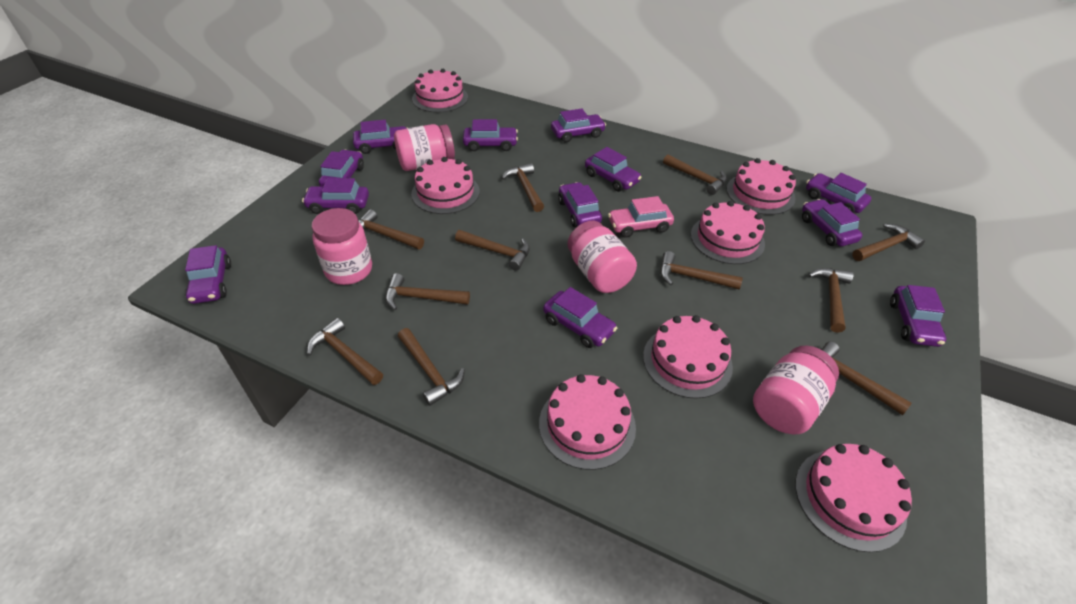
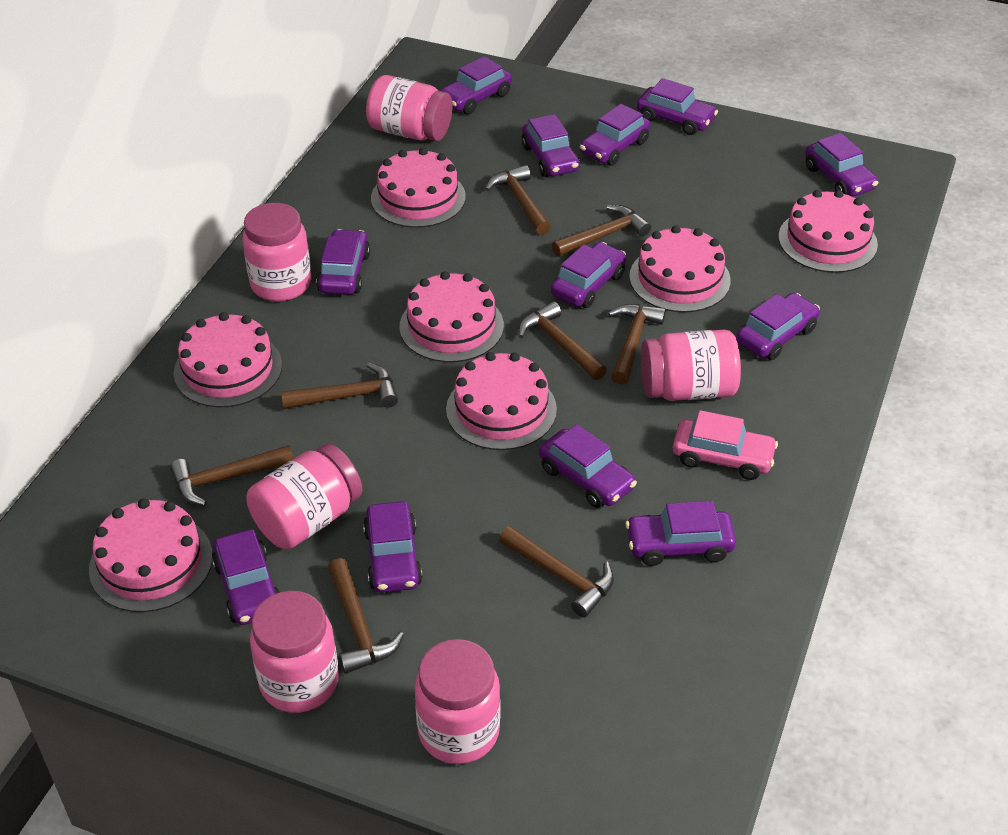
brown hammer: [307,318,383,385] [358,209,424,250] [385,273,470,310] [398,328,465,406] [455,230,530,271] [502,163,544,212] [660,251,743,289] [663,154,727,195] [808,268,854,333] [822,341,912,415] [852,224,925,261] = 11 -> [170,445,294,506] [281,363,398,409] [328,558,404,674] [485,165,551,235] [499,526,614,618] [518,301,607,380] [552,205,651,257] [608,304,666,385] = 8
pink jar: [312,208,372,285] [394,124,455,171] [567,221,637,293] [753,346,839,434] = 4 -> [242,203,311,301] [246,444,362,549] [250,591,339,713] [366,75,453,141] [415,639,500,764] [641,330,741,401] = 6

